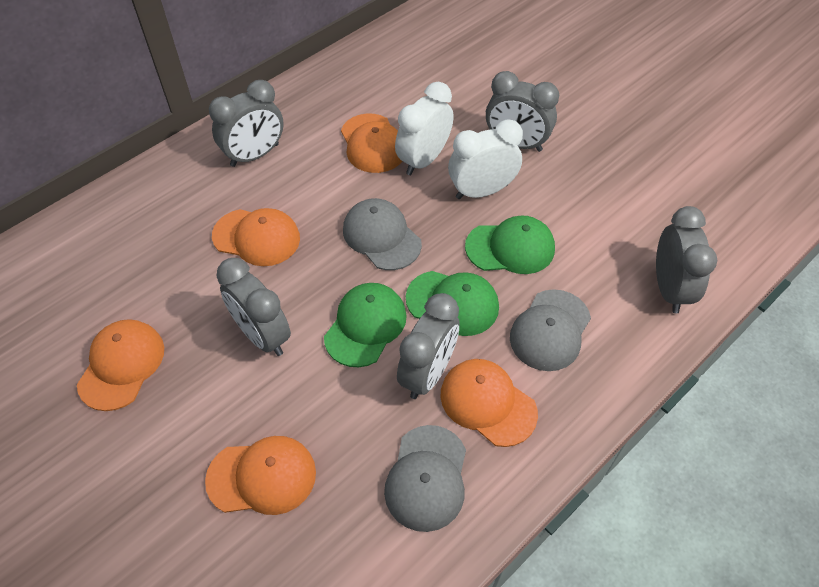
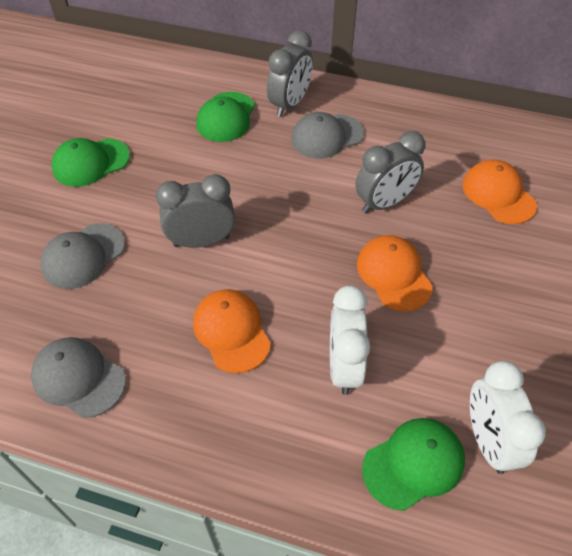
grey clock: [209,80,284,167] [217,258,291,356] [397,293,460,399] [486,71,559,152] [656,206,717,313] = 5 -> [156,174,235,248] [267,30,313,117] [355,131,425,213] = 3
orange cap: [77,319,164,411] [205,436,316,515] [212,208,300,266] [341,113,402,173] [441,359,538,447] = 5 -> [193,289,271,373] [357,235,433,311] [463,159,537,224] = 3

